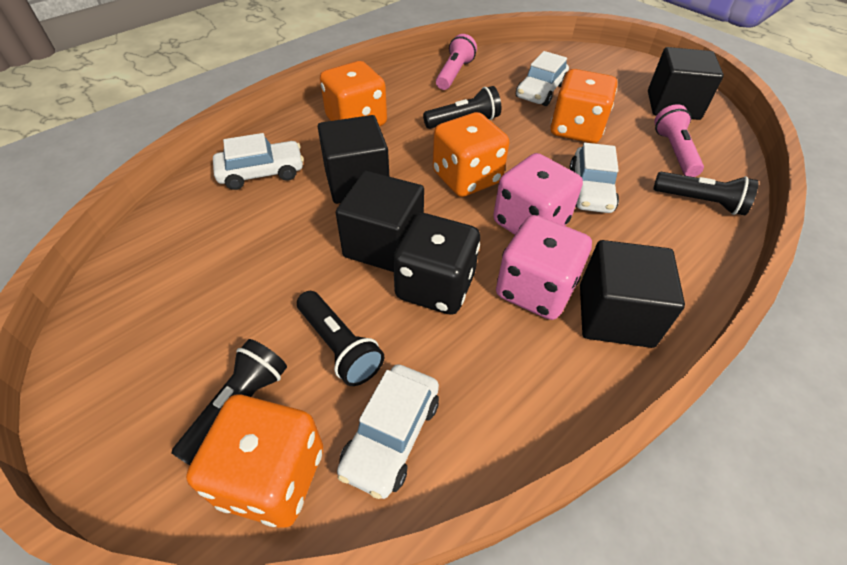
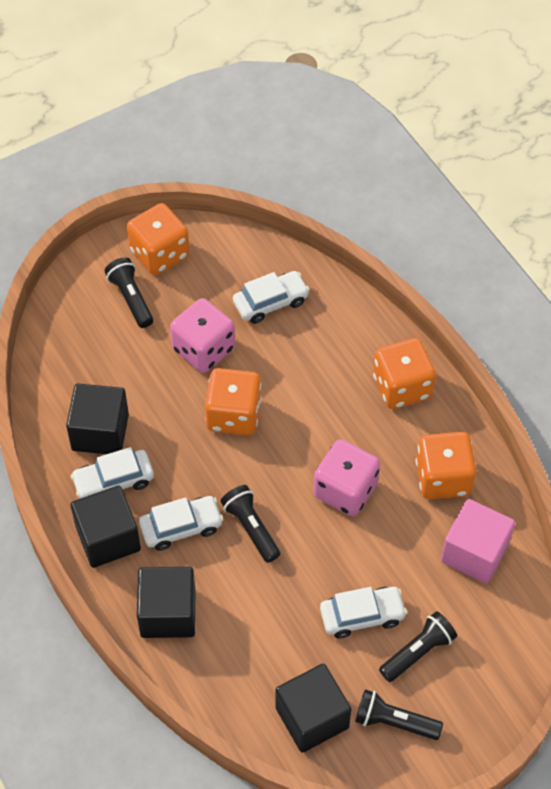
black dice: [393,213,480,315] = 1 -> none = 0
pink cube: none = 0 -> [441,499,515,584] = 1
pink flashlight: [436,34,477,90] [654,104,704,177] = 2 -> none = 0

